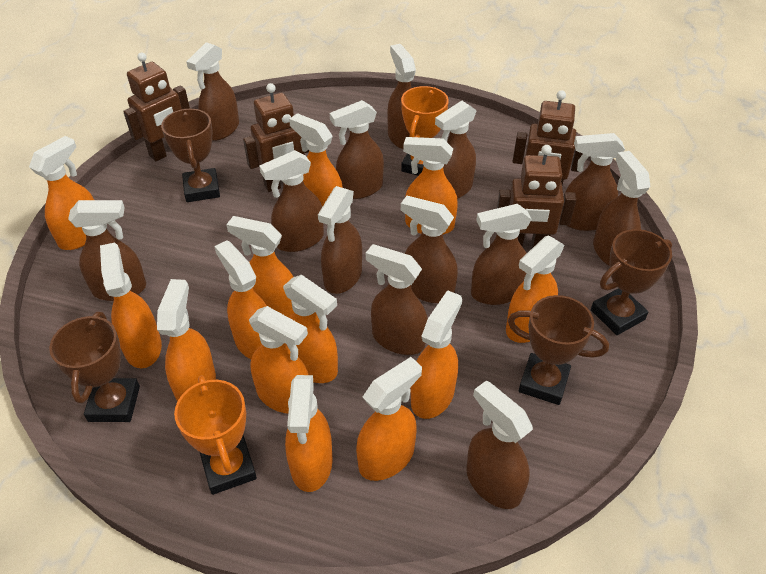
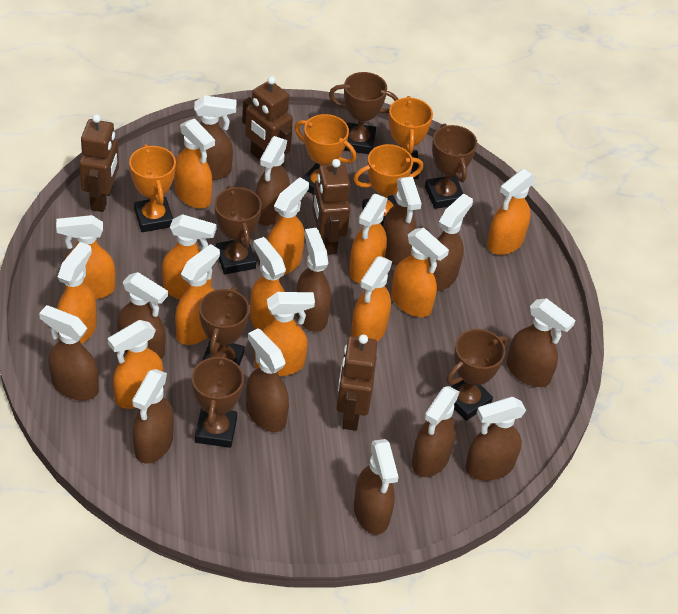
brown trophy: [49,312,140,422] [161,109,220,202] [508,295,609,405] [591,229,672,335] = 4 -> [191,353,244,448] [199,287,249,366] [214,185,262,274] [329,72,398,154] [425,124,477,209] [446,329,508,421] = 6
orange trophy: [174,375,257,495] [401,86,449,176] = 2 -> [129,144,176,232] [294,114,356,195] [353,144,423,226] [389,96,433,179] = 4

